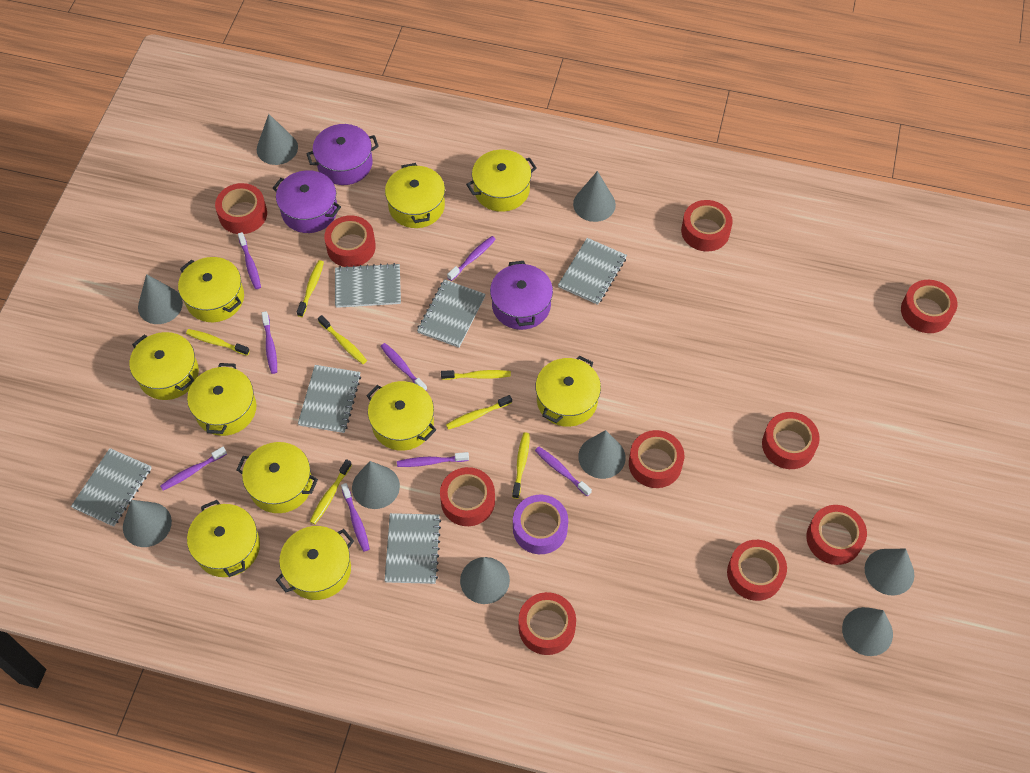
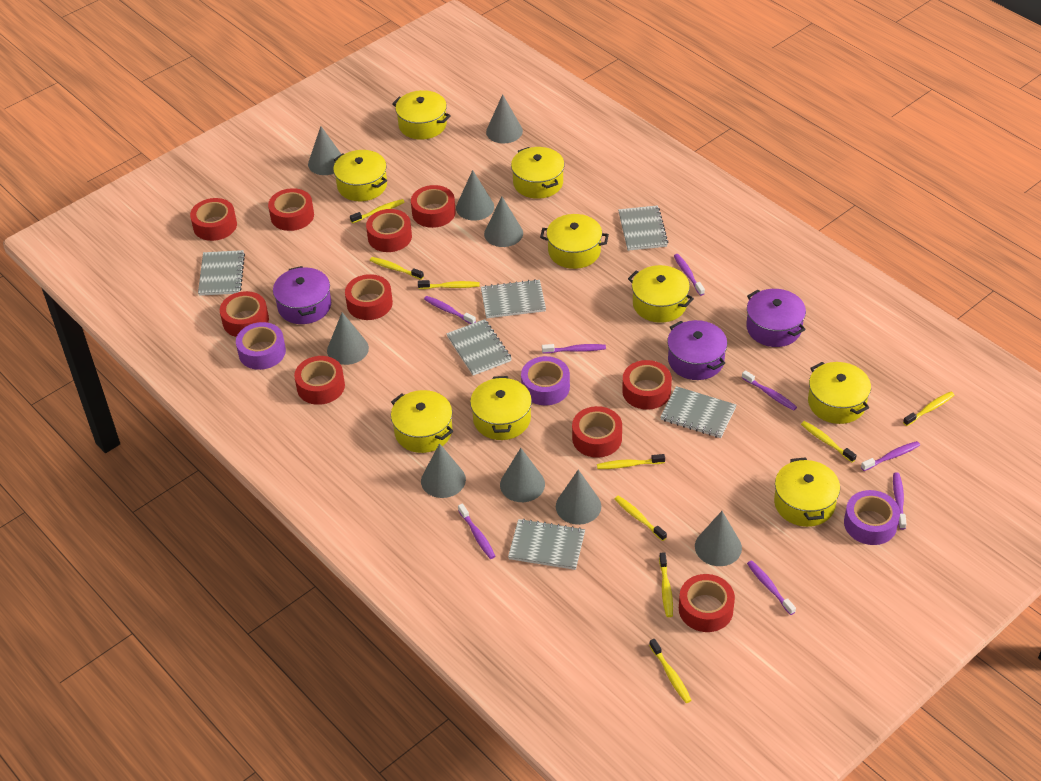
purple tape: [513,494,568,554] = 1 -> [236,322,286,370] [521,356,570,405] [844,490,900,545] = 3
yellow pot: [130,332,199,400] [178,257,244,322] [187,363,256,436] [187,500,260,577] [236,442,318,513] [276,526,354,600] [367,381,436,451] [385,163,445,228] [466,150,537,212] [535,356,601,427] = 10 -> [333,150,387,201] [391,390,453,453] [392,90,451,140] [470,376,532,440] [511,147,564,199] [540,214,609,269] [628,265,694,323] [774,457,840,527] [808,362,871,424] = 9
yellow toothbrush: [186,329,250,355] [297,260,324,317] [310,459,352,524] [318,315,367,364] [441,370,511,380] [446,395,512,430] [512,433,530,499] = 7 -> [350,199,405,224] [370,257,424,280] [418,280,479,289] [597,454,665,469] [615,496,667,541] [649,639,692,703] [659,552,673,617] [801,421,857,463] [903,392,955,426] = 9

